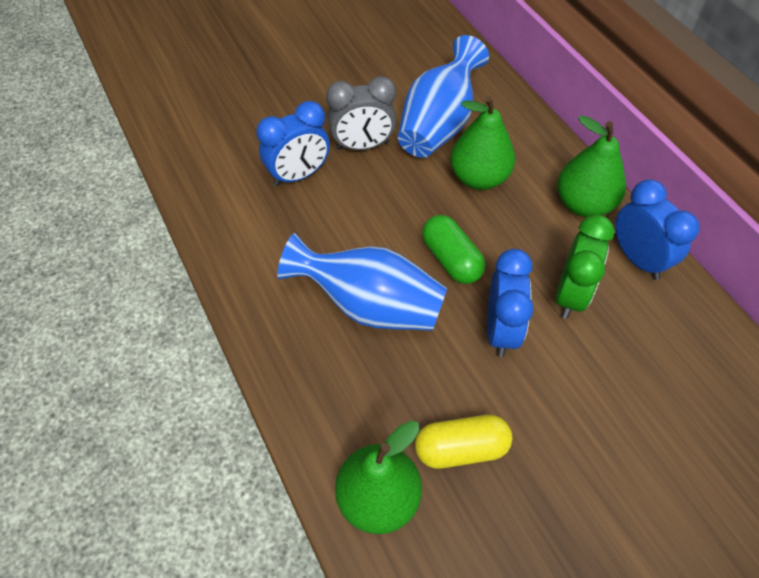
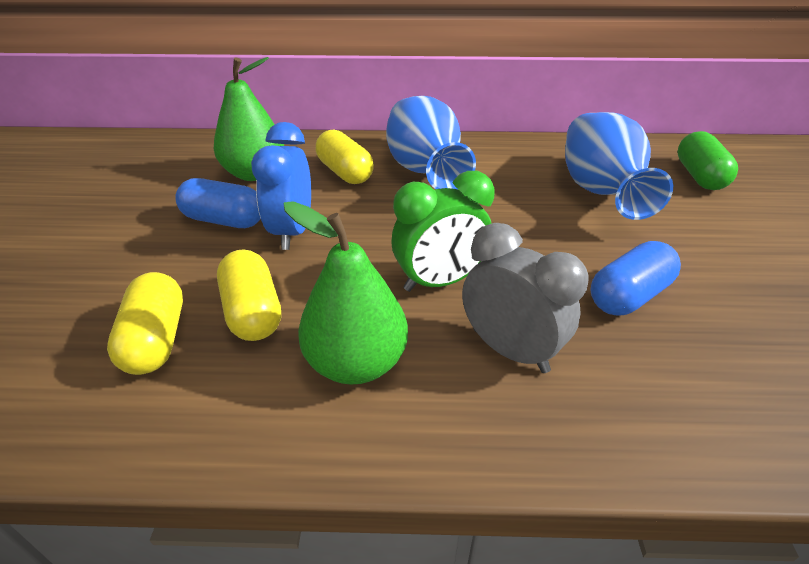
blue capsule: none = 0 -> [175,178,261,228] [590,241,681,316] = 2
blue clock: [256,101,330,186] [487,249,533,357] [615,179,700,280] = 3 -> [251,122,311,250] = 1
green pear: [335,421,422,534] [450,96,515,190] [557,115,626,217] = 3 -> [214,57,284,181] [284,201,408,385] = 2
yellow capsule: [415,415,513,469] = 1 -> [107,272,183,375] [217,249,281,341] [316,130,374,184] = 3

